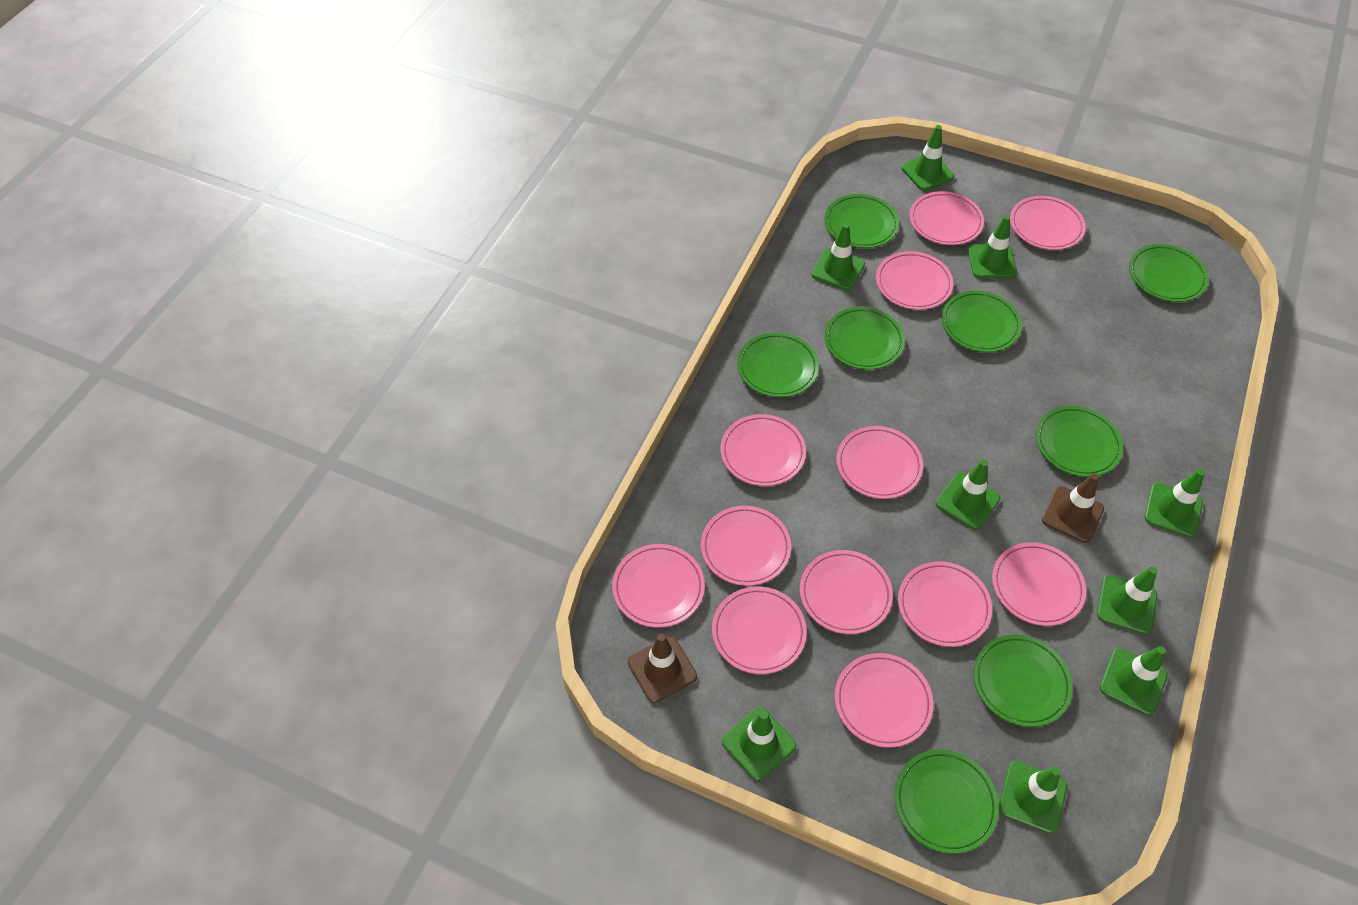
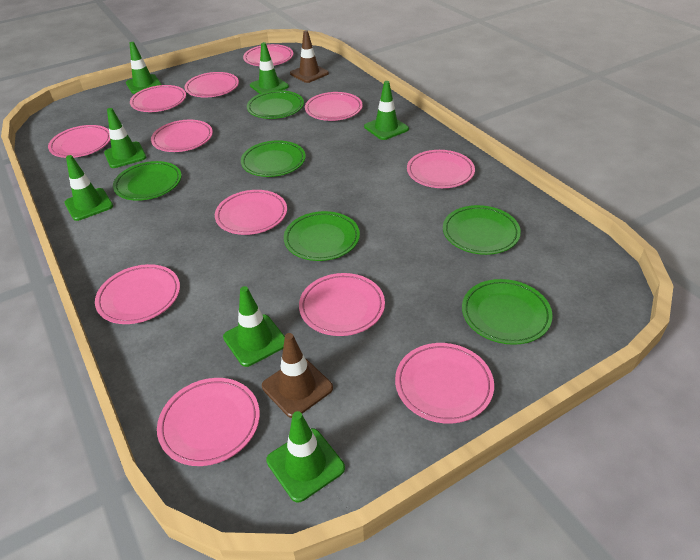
green plate: [737,332,819,397] [824,307,905,370] [825,194,899,248] [894,749,999,854] [941,291,1021,352] [973,634,1072,727] [1036,406,1123,477] [1129,244,1208,302] = 8 -> [113,161,182,201] [241,140,306,177] [247,90,304,119] [284,211,360,261] [443,205,521,255] [462,279,553,345] = 6
green traffic cone: [722,707,796,781] [811,223,865,290] [902,125,954,191] [936,460,1000,529] [968,215,1017,278] [999,761,1067,834] [1097,566,1157,634] [1100,646,1168,715] [1145,469,1205,537] = 9 -> [64,155,113,221] [104,108,146,168] [126,42,162,94] [223,286,285,367] [250,42,289,94] [266,411,345,502] [364,81,409,140] = 7

